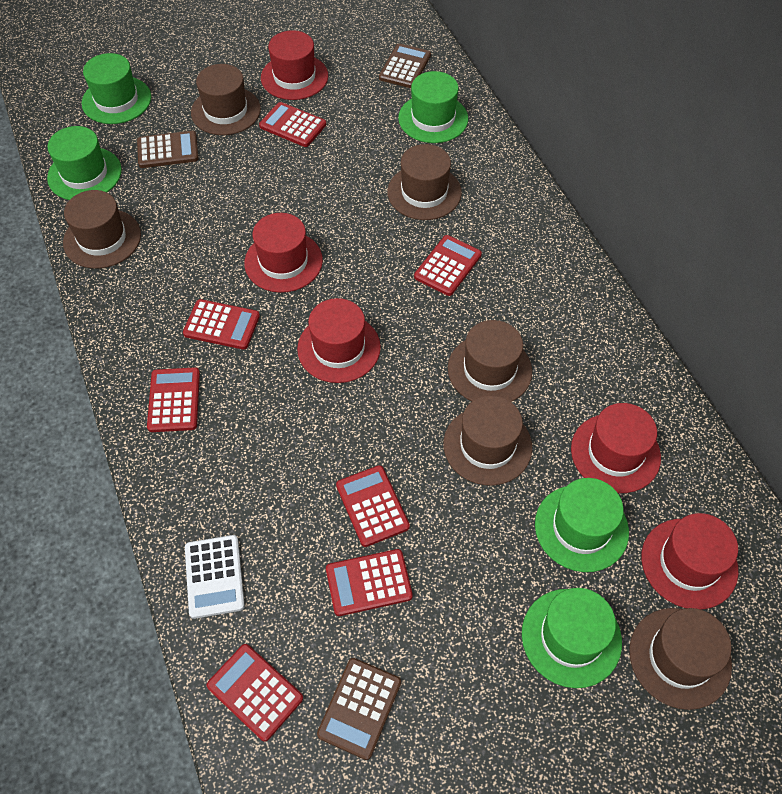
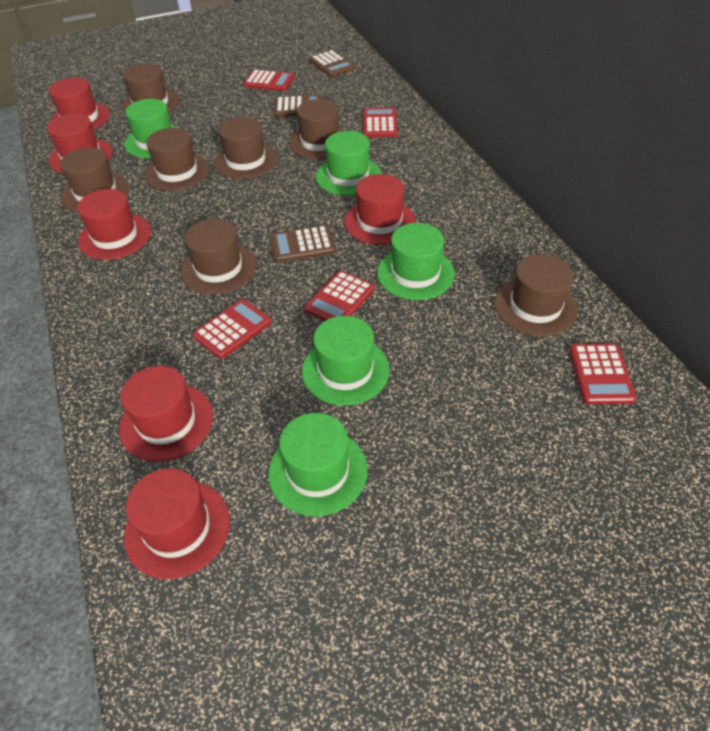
brown hat: [63,190,141,269] [191,64,261,135] [387,144,462,220] [444,396,532,486] [448,320,532,402] [629,608,732,710] = 6 -> [60,148,130,212] [122,64,179,113] [144,128,210,191] [180,219,257,295] [214,117,278,179] [289,99,345,159] [494,254,578,336] = 7
red calculator: [147,367,200,432] [183,299,260,349] [207,644,303,742] [259,102,326,147] [326,549,413,616] [336,465,410,547] [414,235,482,296] = 7 -> [193,299,272,359] [244,70,295,91] [304,271,375,321] [363,108,398,138] [569,344,637,404] = 5
red hat: [244,213,323,293] [261,30,328,100] [297,298,381,383] [571,403,661,493] [641,513,738,609] = 5 -> [47,114,113,174] [49,78,110,130] [77,189,151,260] [119,366,213,462] [124,468,230,579] [344,174,416,245] = 6
white calculator: [185,535,245,619] = 1 -> none = 0

